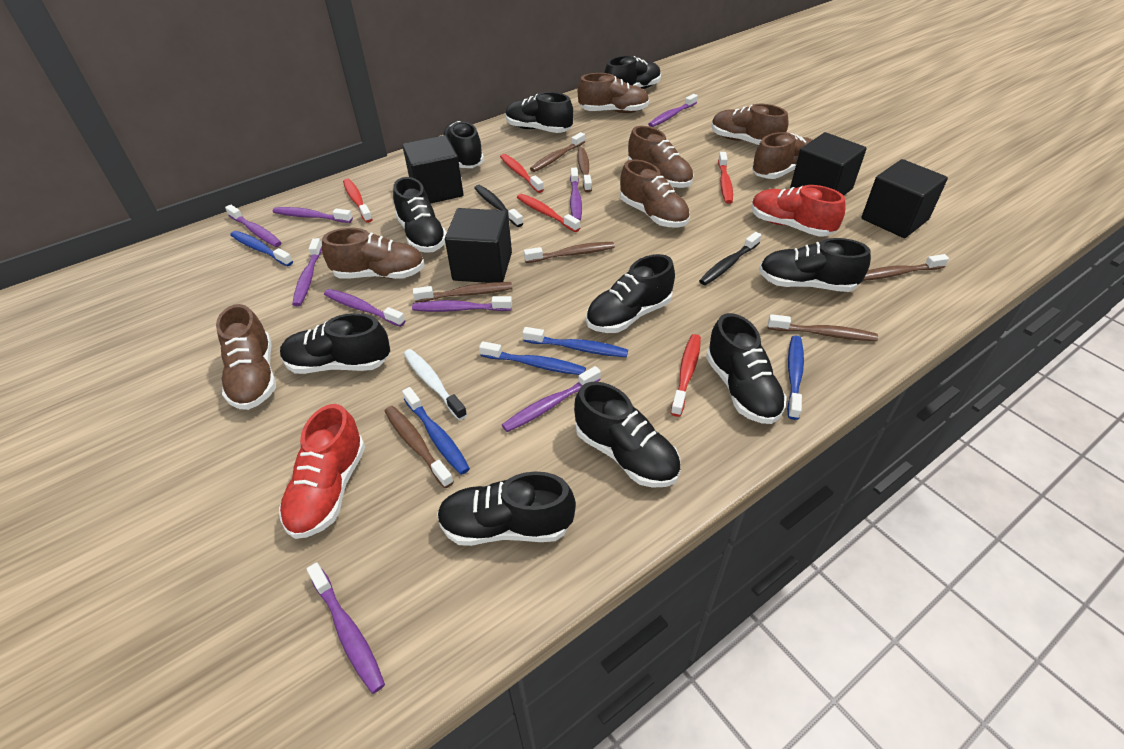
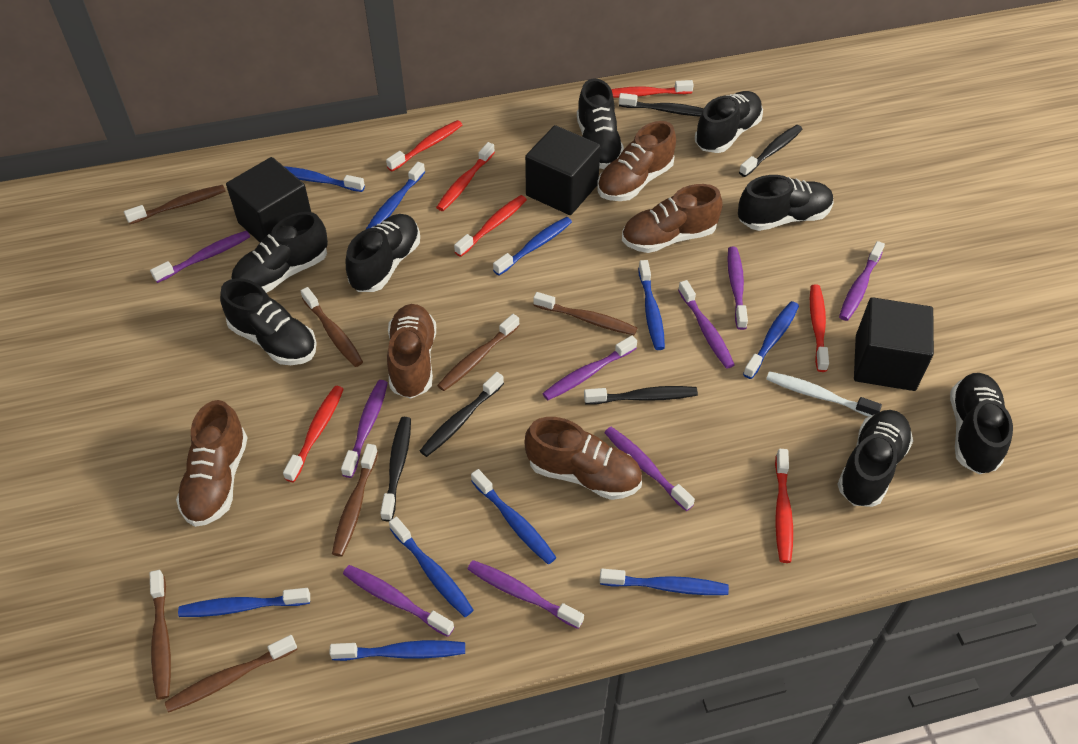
black cube: [403,135,463,204] [445,208,512,283] [790,132,867,195] [861,159,948,238] = 4 -> [226,157,311,242] [525,125,601,215] [854,297,934,391] = 3
black shoe: [280,313,390,374] [393,177,447,253] [437,471,576,546] [443,121,484,168] [506,92,574,133] [574,381,681,488] [586,254,675,333] [604,56,661,89] [706,313,787,424] [759,238,871,292] = 10 -> [220,278,317,365] [231,212,328,293] [346,214,420,292] [577,78,624,169] [695,91,763,153] [738,175,834,231] [837,410,913,507] [950,373,1013,474] = 8
black toothbrush: [474,185,523,227] [699,232,761,285] = 2 -> [380,417,411,522] [420,372,504,457] [584,386,698,405] [619,93,704,117] [739,125,803,177] = 5
blue toothbrush: [230,231,293,266] [402,387,470,475] [479,341,586,375] [523,327,628,357] [787,335,804,420] = 5 -> [178,588,310,617] [284,166,365,192] [329,640,465,661] [366,162,425,229] [389,517,473,617] [471,469,556,564] [493,217,572,275] [600,569,729,595] [638,260,665,350] [743,301,799,379] = 10
brown shoe: [216,304,276,410] [322,228,425,279] [578,73,649,113] [620,159,690,228] [628,126,694,188] [711,104,788,145] [752,132,812,179] = 7 -> [176,400,248,527] [387,304,436,399] [524,417,642,500] [597,121,676,201] [622,184,723,253] = 5
red shoe: [279,404,365,539] [751,185,846,237] = 2 -> none = 0
red toothbrush: [343,179,373,223] [500,154,544,193] [517,194,580,232] [671,334,701,417] [718,152,733,204] = 5 -> [283,386,344,482] [386,120,462,172] [436,142,495,211] [454,195,527,257] [611,80,694,98] [775,449,793,563] [810,284,829,372] = 7

